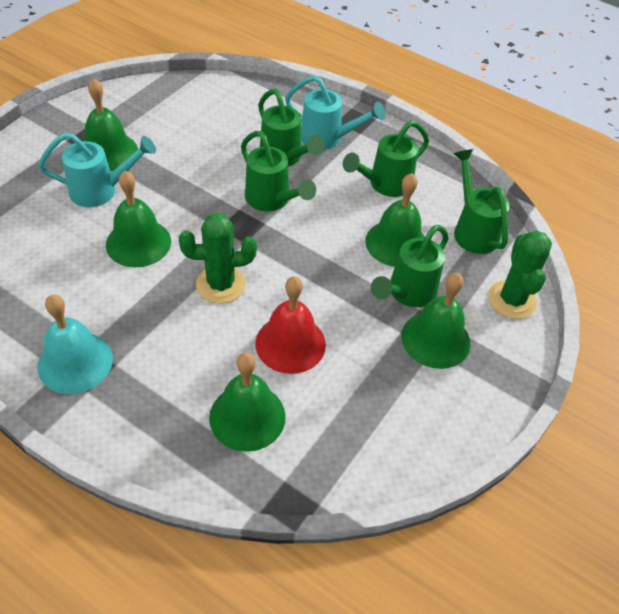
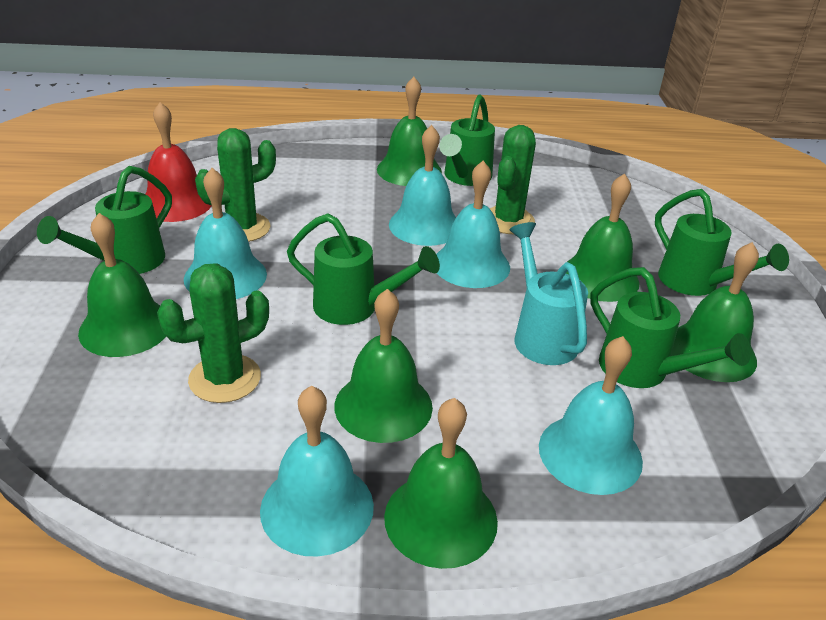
green bell: [85,78,138,172] [106,171,171,267] [209,353,286,452] [365,173,425,267] [402,273,470,369] = 5 -> [78,213,166,357] [334,289,433,443] [377,77,442,186] [384,398,498,569] [566,173,640,302] [671,242,759,382] = 6
green cactus: [179,213,257,303] [488,231,552,319] = 2 -> [157,264,269,403] [195,128,276,242] [489,125,536,234] = 3
turquoise bell: [37,294,113,394] = 1 -> [184,168,267,299] [260,386,374,557] [389,125,456,246] [436,161,510,288] [539,336,643,495] = 5
turquoise watering can: [39,133,156,207] [285,75,386,150] = 2 -> [509,222,588,365] = 1

